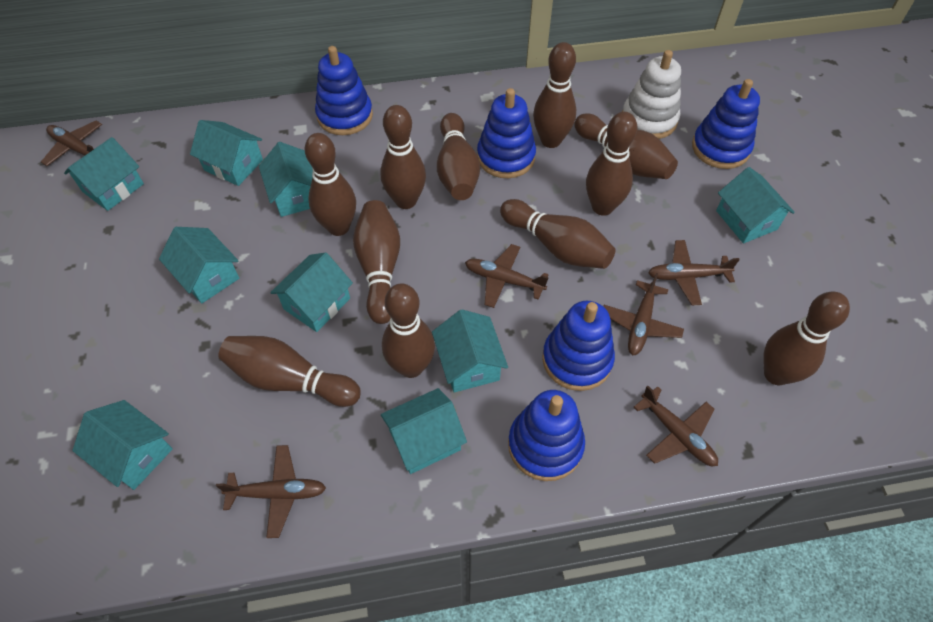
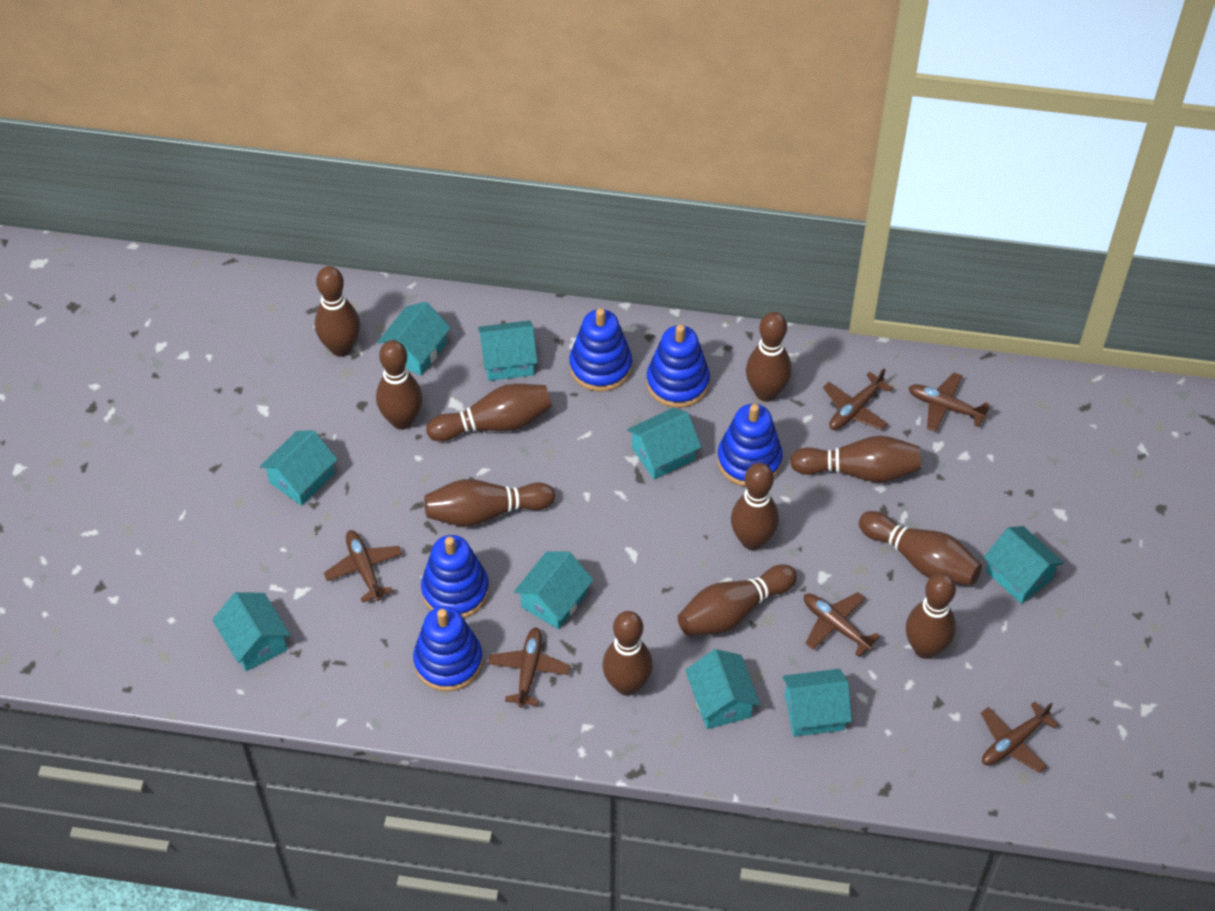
white stacking toy: [622,50,681,139] = 1 -> none = 0

